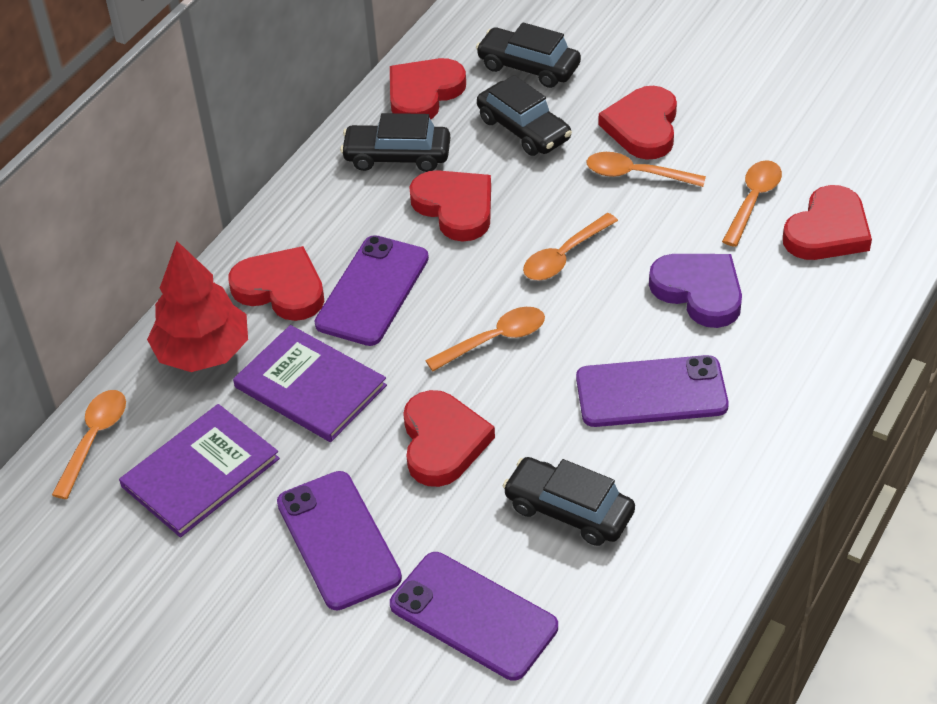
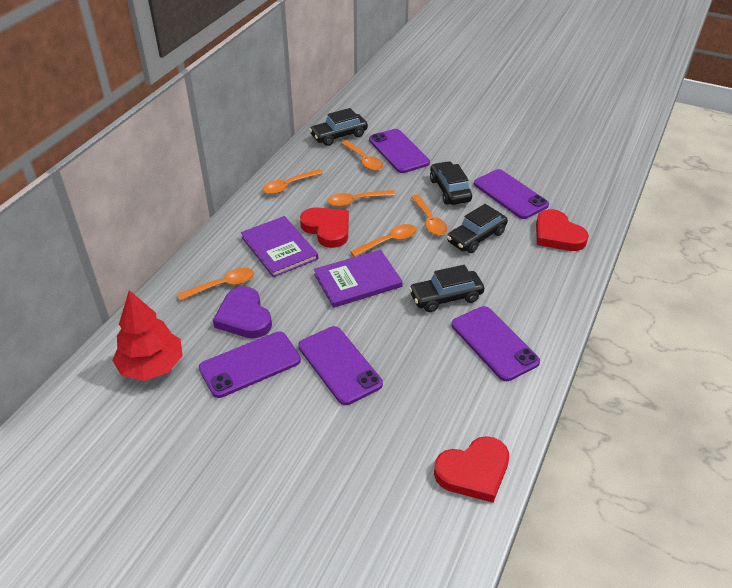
orange spoon: [52,390,126,499] [425,307,545,371] [523,213,618,280] [587,152,706,187] [722,160,782,247] = 5 -> [177,268,254,301] [263,169,323,194] [328,190,395,207] [341,140,383,171] [350,224,417,257] [411,194,447,235] = 6
purple phone: [277,471,402,610] [315,235,429,346] [390,552,558,681] [576,355,729,427] = 4 -> [199,331,301,398] [298,326,383,405] [369,129,430,173] [452,306,540,381] [474,169,549,219] = 5
red heart: [228,246,324,321] [390,58,466,119] [403,390,495,487] [410,170,491,242] [598,86,677,160] [783,185,872,260] = 6 -> [300,207,349,248] [434,436,509,503] [536,209,589,251] = 3

